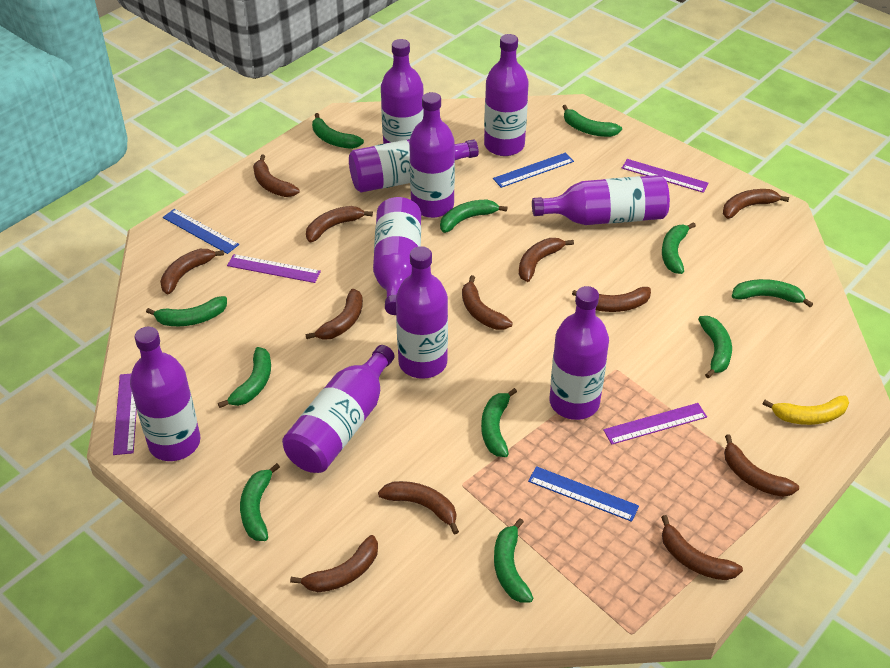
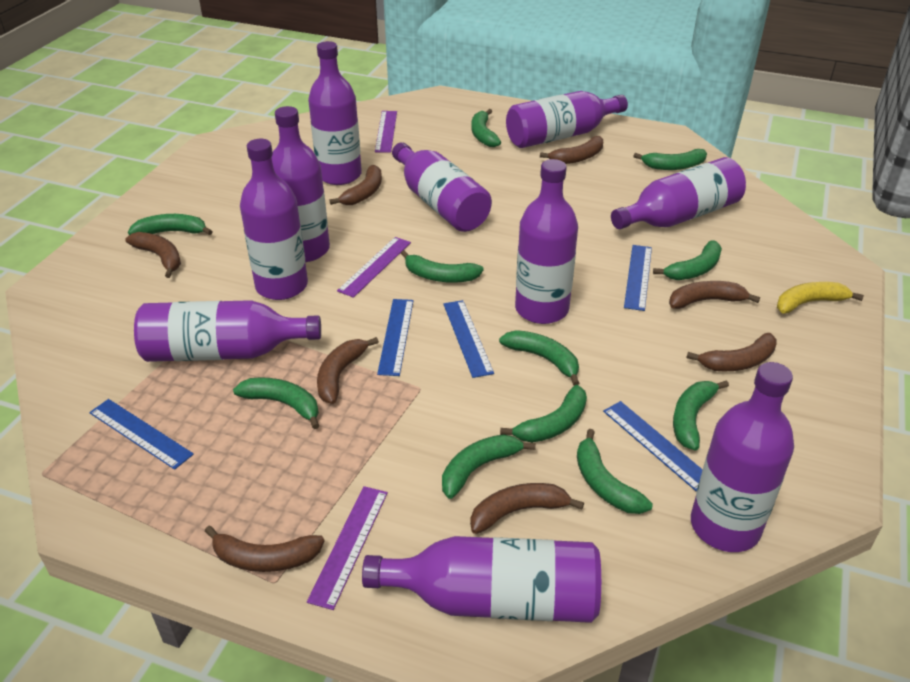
blue ruler: [163,209,239,254] [493,153,574,188] [528,466,639,522] = 3 -> [89,399,194,470] [377,299,413,376] [443,300,494,378] [603,401,703,491] [624,245,652,311] = 5
brown banana: [160,249,224,294] [253,155,300,197] [290,535,378,592] [305,289,363,340] [306,206,373,242] [378,481,459,535] [462,275,513,330] [519,238,574,282] [572,287,651,312] [661,515,743,580] [723,189,789,219] [724,435,799,497] = 12 -> [125,232,181,278] [205,526,324,572] [317,337,379,404] [329,165,382,205] [470,483,584,534] [540,136,603,164] [669,281,760,309] [686,333,776,371] = 8
purple ruler: [113,373,137,455] [227,254,321,283] [603,403,707,445] [622,159,709,193] = 4 -> [307,486,388,610] [337,237,411,298] [375,111,397,153] = 3

